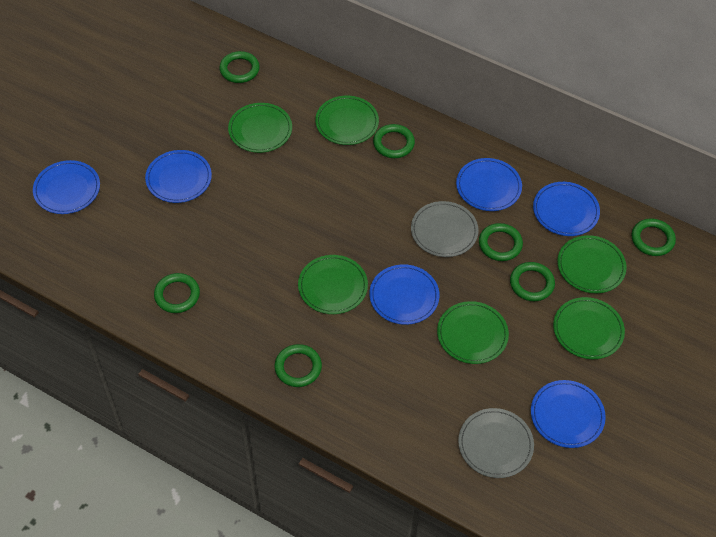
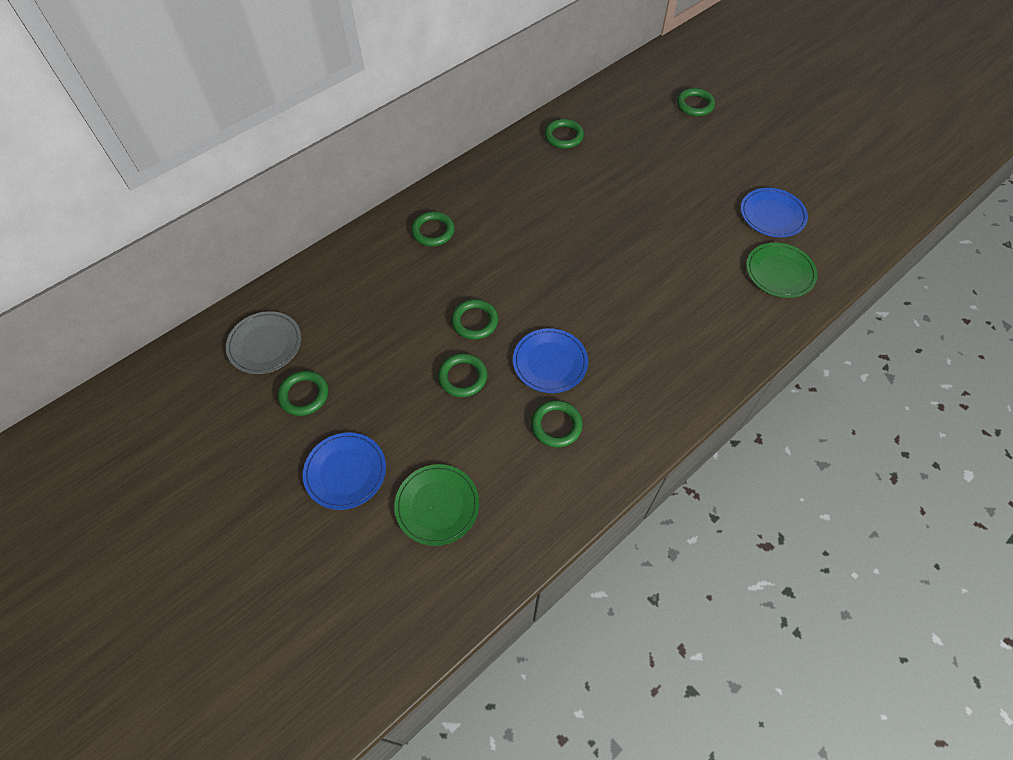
blue plate: [33,160,100,214] [145,150,212,203] [369,264,440,325] [456,158,522,211] [531,380,606,448] [533,182,600,236] = 6 -> [303,432,386,510] [513,328,588,393] [741,188,808,237] = 3
green plate: [228,103,292,153] [298,255,368,314] [315,96,379,145] [437,301,509,364] [553,297,625,359] [557,235,627,294] = 6 -> [394,464,479,546] [746,243,818,298] = 2
grey plate: [411,201,479,257] [458,408,534,478] = 2 -> [226,311,301,374] = 1

